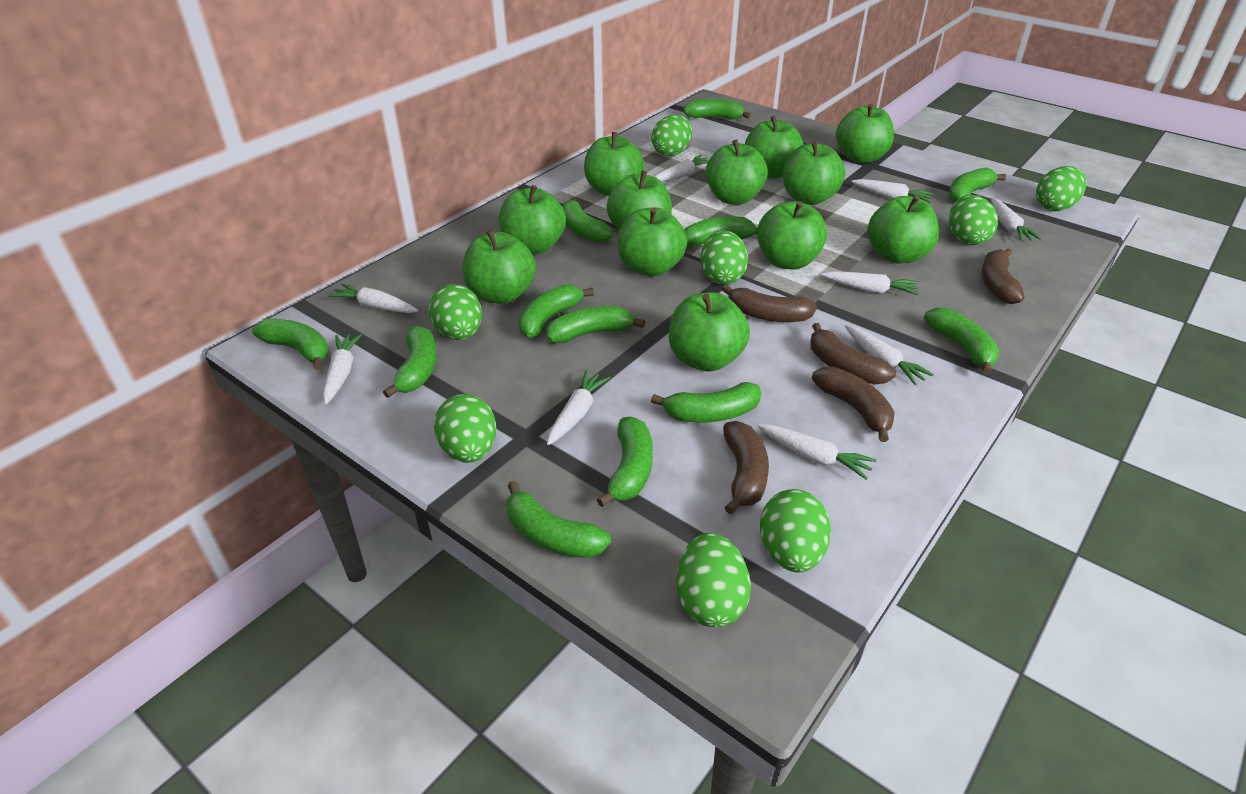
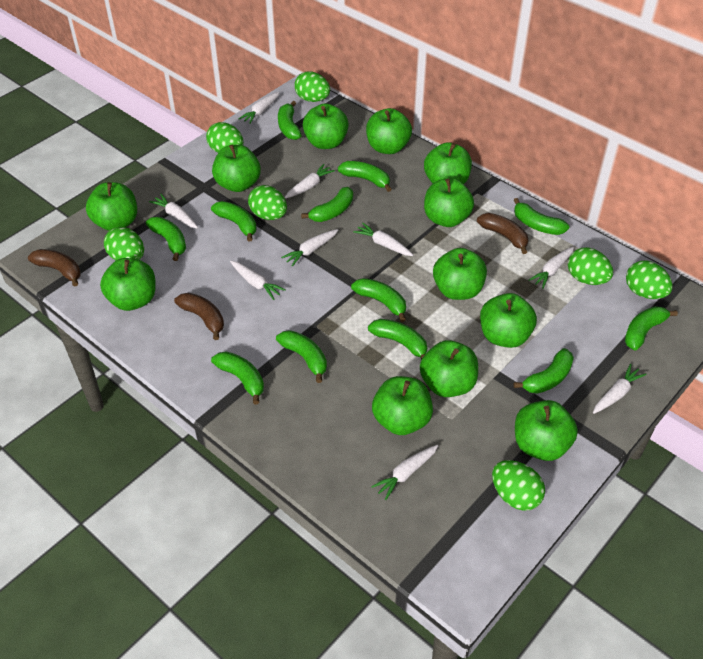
brown banana: [722,284,817,322] [723,421,769,514] [810,323,896,385] [812,366,895,442] [981,249,1024,304] = 5 -> [28,249,81,287] [174,293,224,340] [477,213,528,254] = 3
green egg: [429,284,482,340] [434,394,496,463] [651,115,692,156] [676,533,751,627] [700,230,748,285] [760,489,831,572] [949,195,998,245] [1036,166,1087,211] = 8 -> [104,227,144,260] [206,122,244,153] [248,185,287,220] [294,71,330,102] [492,460,545,511] [568,247,613,285] [626,261,673,299] = 7

